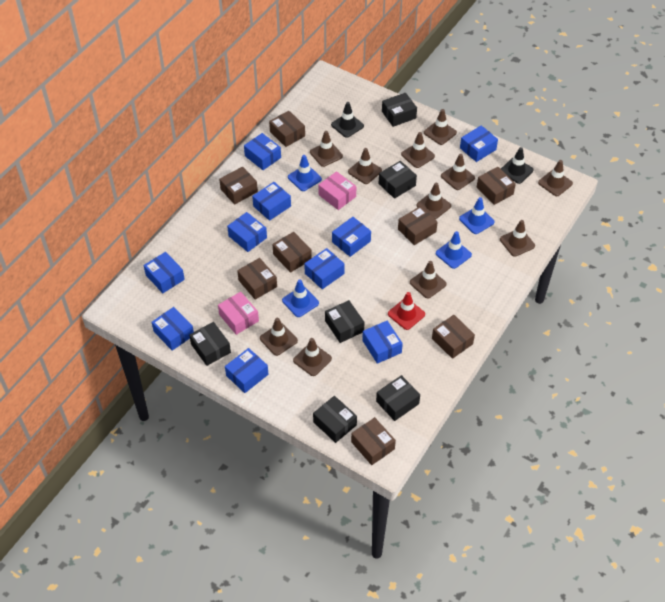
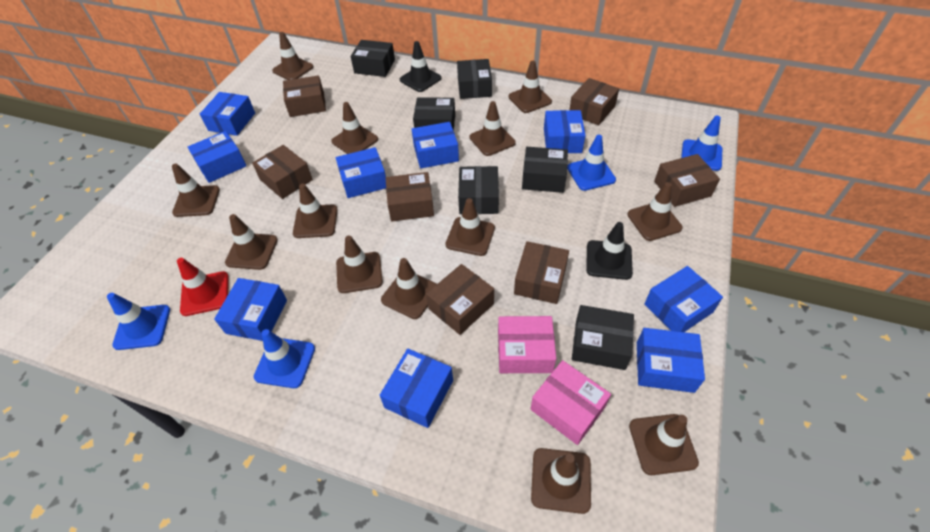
blue box: [144,252,185,293] [152,307,194,351] [225,348,268,393] [227,212,267,252] [244,133,281,170] [252,182,291,221] [304,248,345,289] [332,217,371,257] [362,320,403,364] [460,125,498,162] = 10 -> [188,131,247,183] [200,92,255,136] [214,278,287,341] [336,147,386,198] [380,349,453,428] [412,122,459,169] [544,110,586,153] [637,328,705,393] [644,266,723,332] = 9
brown box: [219,166,258,205] [237,258,277,300] [269,111,305,147] [272,232,312,273] [351,417,396,465] [398,206,438,245] [432,315,475,359] [477,167,516,205] = 8 -> [252,145,313,199] [283,75,326,117] [386,172,434,221] [426,264,494,335] [514,241,569,304] [569,78,619,125] [654,154,720,207] = 7
brown traffic cone: [260,318,298,356] [293,338,332,376] [310,131,343,167] [348,148,382,184] [401,132,435,168] [410,261,446,299] [416,182,451,219] [424,109,457,145] [441,154,475,190] [500,220,535,257] [538,160,573,196] = 11 -> [172,163,220,217] [225,214,278,270] [272,32,314,80] [293,184,338,238] [331,102,378,154] [336,236,383,293] [381,258,437,319] [445,198,495,256] [470,101,516,156] [508,61,552,113] [531,448,591,514] [627,182,683,241] [629,414,699,475] = 13

